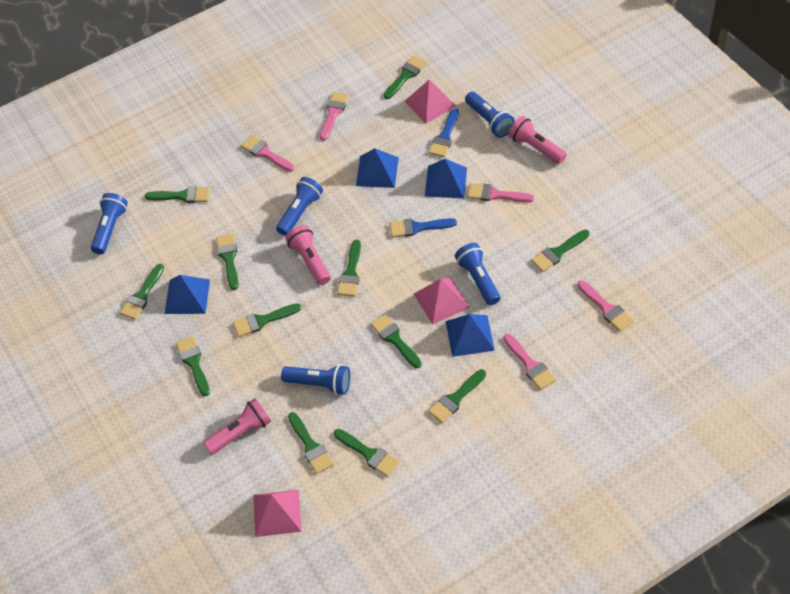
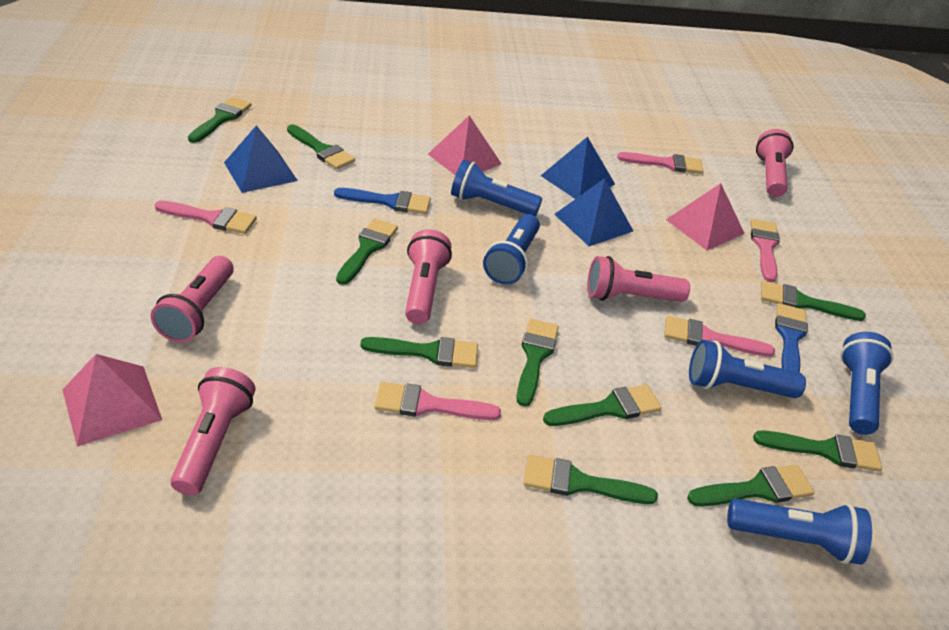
blue pyramid: [165,275,210,314] [356,148,399,188] [425,159,467,198] [446,314,495,357] = 4 -> [224,125,298,193] [541,137,615,199] [554,178,633,246] = 3
green brush: [120,264,164,320] [145,186,210,203] [176,336,210,396] [216,234,239,290] [233,303,301,337] [288,412,334,474] [334,429,399,477] [337,240,361,297] [371,314,422,368] [384,56,427,99] [428,369,486,423] [531,230,589,272] = 12 -> [188,97,251,143] [287,124,355,169] [336,218,398,285] [360,337,478,368] [516,319,559,407] [524,455,658,504] [543,385,662,426] [687,465,815,507] [753,431,882,472] [761,281,866,321] = 10
pink flashlight: [203,398,271,455] [285,225,331,285] [508,116,567,164] = 3 -> [151,256,234,343] [170,367,256,495] [405,229,452,324] [587,256,690,302] [756,129,793,197] = 5

